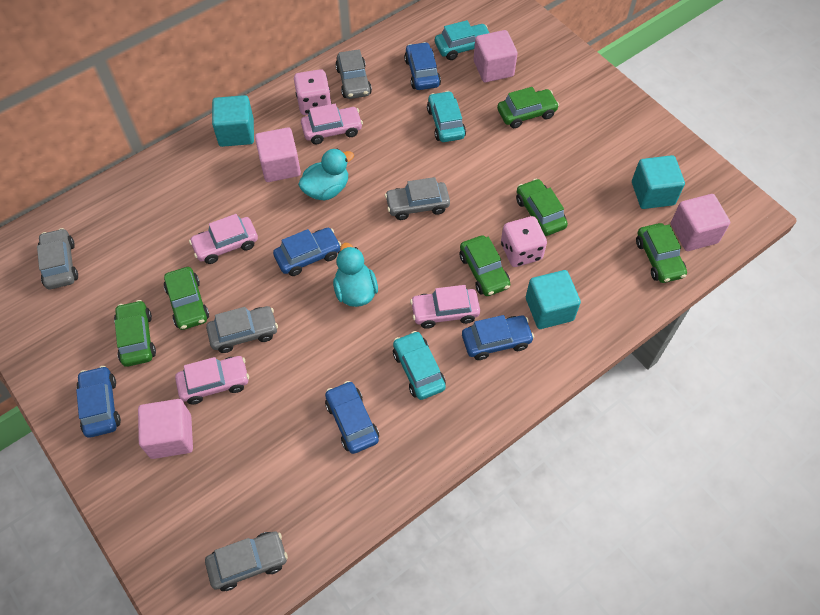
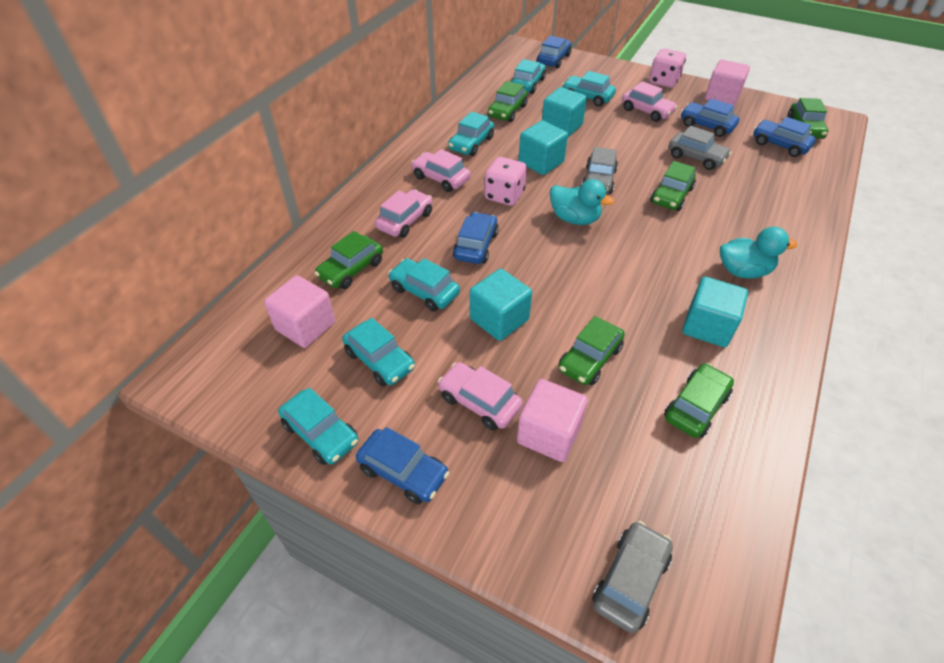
grey car: [37,228,78,289] [205,532,288,591] [206,306,278,353] [335,49,372,99] [385,177,450,220] = 5 -> [582,147,618,194] [592,521,673,633] [668,126,732,170] = 3
pink cube: [138,399,193,459] [255,127,301,182] [473,30,518,82] [671,194,730,251] = 4 -> [264,275,335,348] [517,379,588,462] [705,60,750,106] = 3
turquoise car: [393,331,446,400] [427,91,466,142] [435,20,489,60] = 3 -> [278,388,359,465] [342,318,415,386] [388,258,460,311] [448,112,494,156] [511,59,546,94] [562,71,616,106] = 6
turquoise cube: [212,95,254,147] [526,270,581,329] [632,155,685,209] = 3 -> [470,269,532,341] [519,121,568,175] [542,87,587,137] [682,277,748,347] = 4

